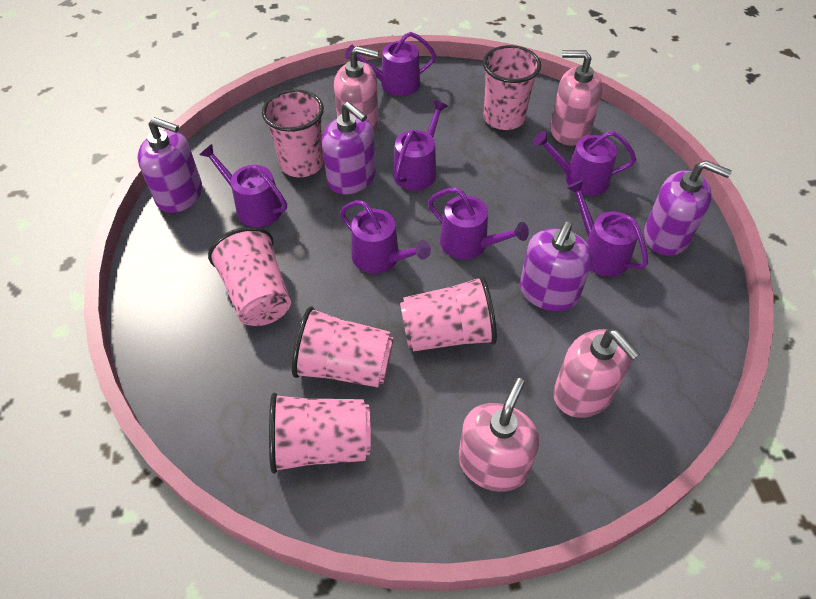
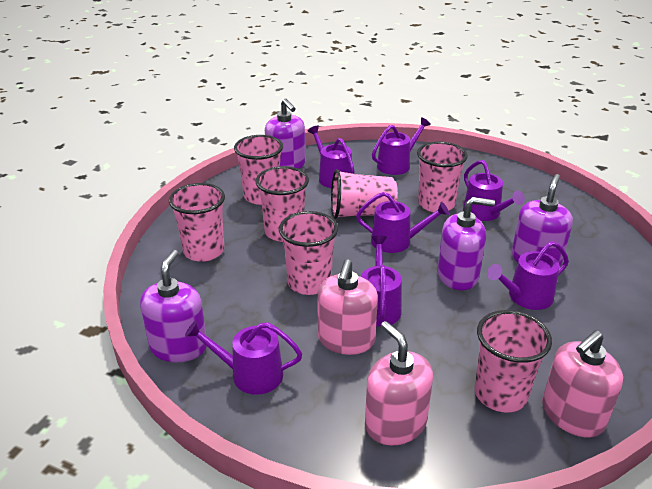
pink cup: [208,227,291,326] [262,89,324,177] [269,393,371,474] [292,306,394,388] [400,275,497,352] [483,45,541,130] = 6 -> [169,183,225,262] [234,135,283,205] [255,166,309,242] [279,211,338,295] [331,169,398,219] [417,142,468,212] [474,310,552,412] = 7
pink soap dispenser: [334,46,379,132] [459,378,539,492] [550,50,603,146] [553,329,640,418] = 4 -> [317,259,378,355] [365,321,433,445] [542,330,623,438] = 3

